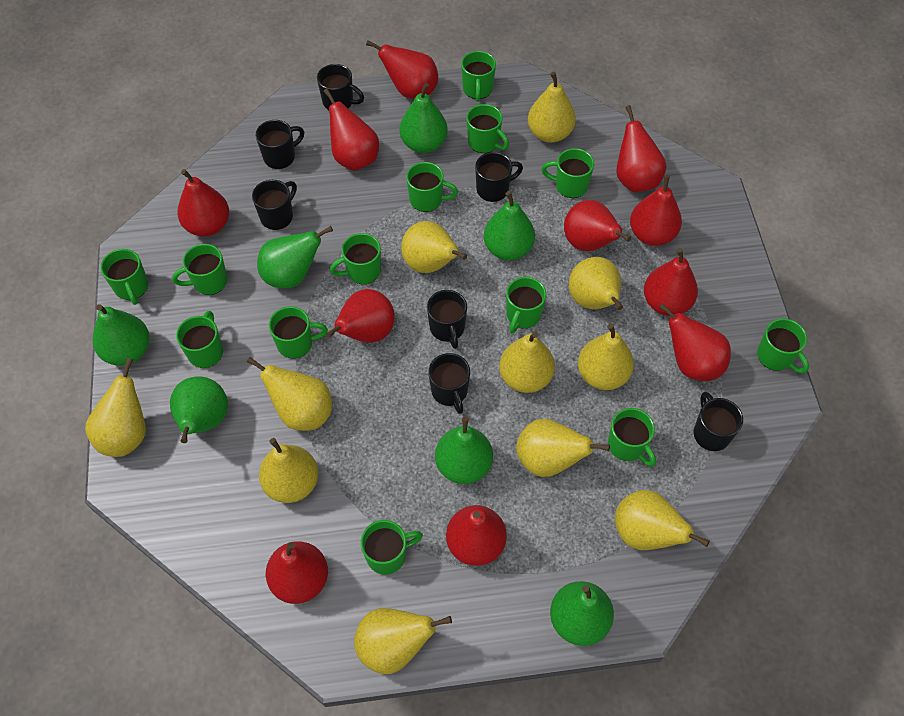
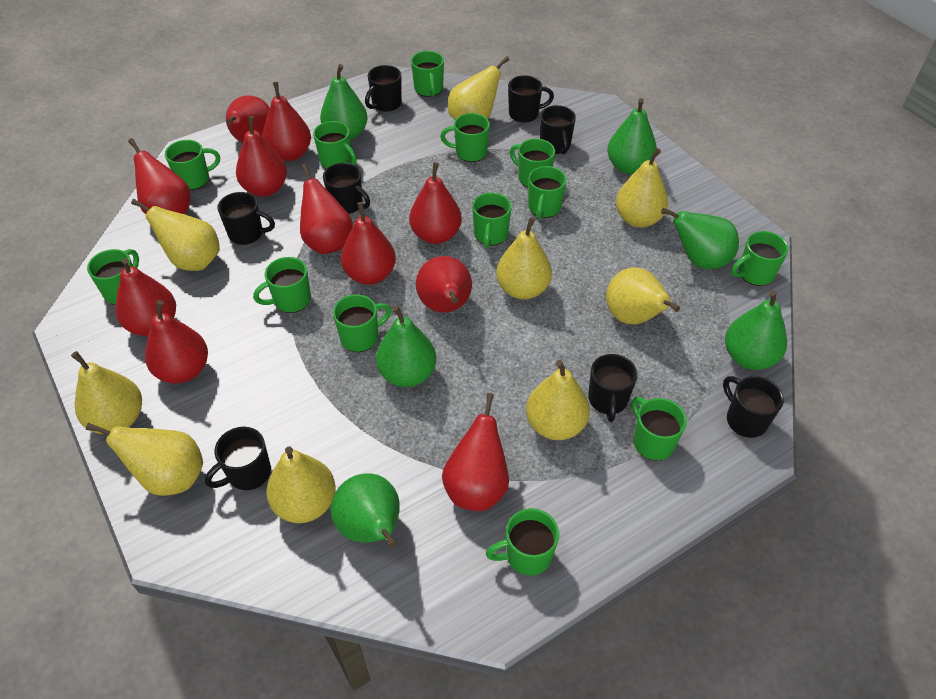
black mug: [252,180,297,230] [256,120,304,169] [317,64,364,110] [427,290,467,349] [428,353,470,414] [475,152,523,202] [694,391,743,451] = 7 -> [205,427,271,490] [218,192,275,245] [323,163,370,214] [365,65,402,112] [508,75,554,123] [540,105,576,154] [588,354,638,422] [723,376,784,438] = 8
green pear: [93,304,150,366] [170,376,228,443] [257,226,333,288] [400,83,448,153] [435,417,493,484] [484,191,535,260] [550,581,614,646] = 7 -> [320,64,368,140] [331,473,400,548] [376,306,436,387] [607,98,657,174] [661,208,739,269] [725,290,787,370] = 6
yellow pear: [85,358,146,457] [247,357,332,431] [259,438,318,503] [354,608,452,674] [401,221,467,273] [499,332,555,393] [516,419,610,477] [528,72,576,143] [569,257,623,310] [578,324,634,390] [615,490,710,550] = 11 -> [71,351,142,434] [86,423,203,496] [131,199,220,271] [266,446,336,523] [448,56,509,120] [496,217,552,299] [526,360,590,440] [606,267,680,324] [616,148,668,228] = 9

